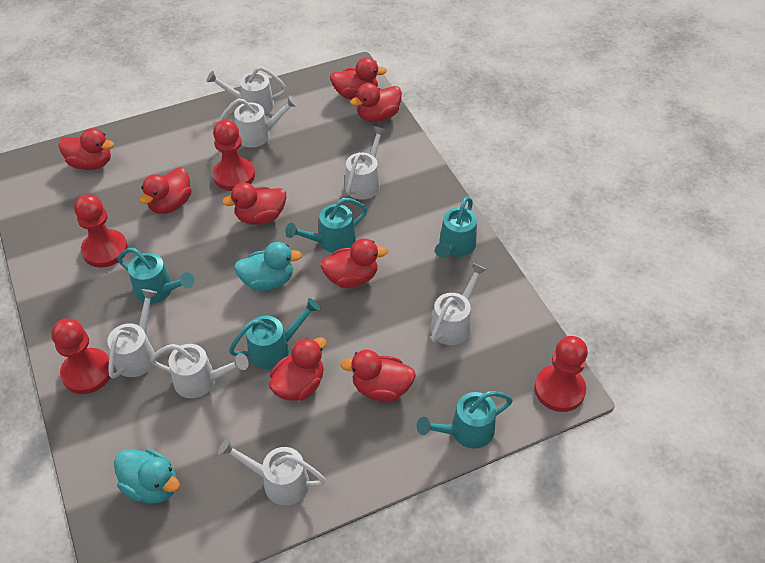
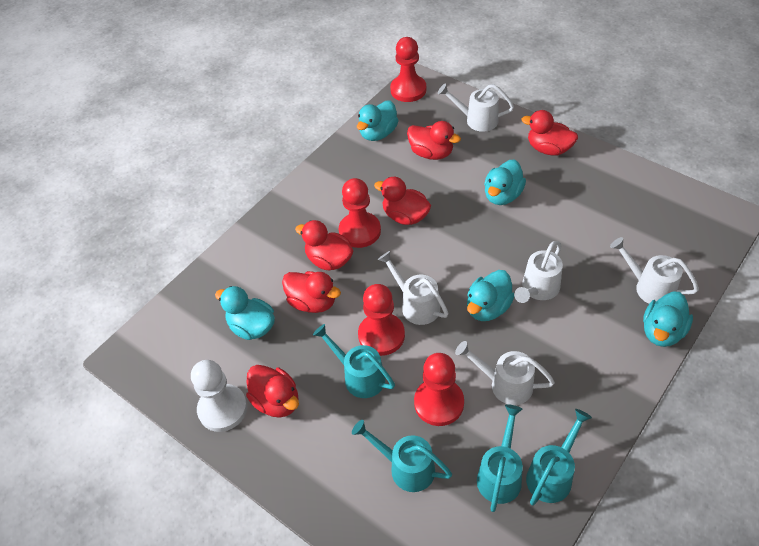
red duck: [58,128,114,170] [140,168,192,214] [222,183,286,225] [269,337,327,401] [320,239,388,288] [330,58,387,99] [340,350,416,402] [350,83,402,122] = 8 -> [246,365,299,418] [282,271,341,313] [295,220,353,271] [374,177,431,225] [407,121,461,160] [521,110,578,156] = 6
turquoise duck: [114,449,180,504] [234,242,302,291] = 2 -> [215,286,275,340] [357,101,399,141] [467,270,514,321] [484,159,526,205] [643,292,693,347] = 5
turquoise watering can: [118,248,194,304] [229,298,320,369] [285,198,367,253] [417,391,513,449] [435,197,477,258] = 5 -> [313,324,395,398] [352,420,452,492] [477,404,523,512] [526,409,592,506] = 4
white pawn: none = 0 -> [191,360,247,432] = 1
white watering can: [107,289,157,379] [150,344,249,398] [206,67,286,114] [218,95,298,147] [218,438,326,506] [345,126,387,200] [430,263,487,345] = 7 -> [378,251,448,325] [438,83,514,132] [455,341,555,405] [514,241,563,303] [610,237,699,304] = 5

